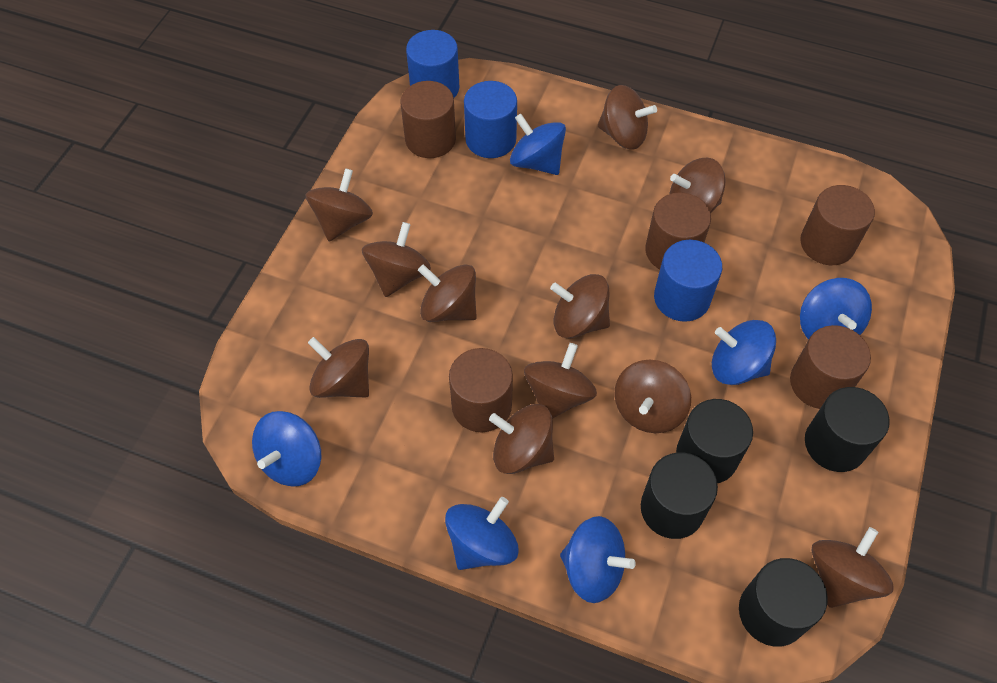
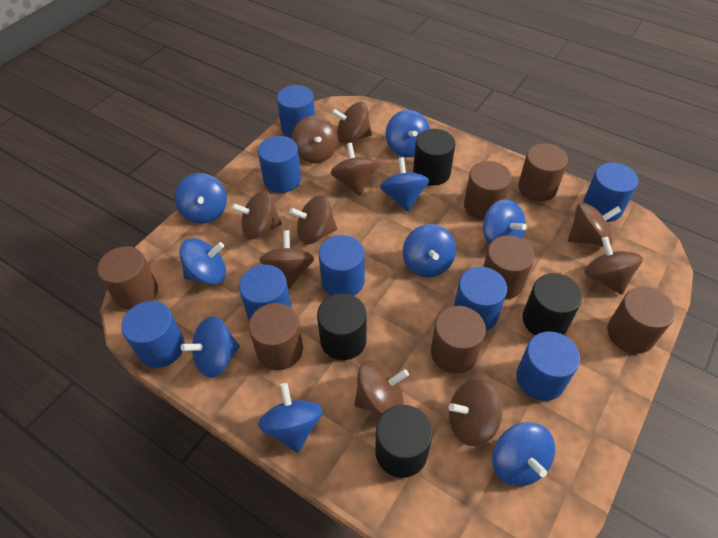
blue cylinder: [406,30,459,98] [464,81,517,158] [654,240,722,322] = 3 -> [121,301,185,368] [239,265,291,321] [258,136,301,193] [277,85,315,138] [319,235,365,296] [454,267,507,331] [516,331,580,401] [583,162,638,222] = 8
blue spinning top: [252,411,321,486] [445,497,519,570] [510,113,566,175] [560,516,636,603] [712,320,776,385] [800,278,872,339] = 6 -> [175,173,227,224] [179,238,226,285] [181,316,240,378] [258,383,323,453] [380,157,429,212] [386,110,430,157] [403,224,456,277] [483,199,527,245] [492,422,555,486] = 9
brown cylinder: [401,81,456,158] [449,348,513,432] [645,192,711,269] [790,325,871,409] [800,185,875,265] = 5 -> [97,246,158,310] [249,303,303,370] [431,306,486,374] [464,161,511,220] [483,235,535,299] [518,143,568,201] [607,287,675,354] = 7
brown spinning top: [305,168,373,242] [308,337,369,398] [362,222,431,297] [418,264,477,322] [489,404,554,474] [524,343,597,419] [550,274,610,339] [598,85,657,150] [615,359,691,433] [669,158,726,213] [812,527,893,608] = 11 -> [232,191,282,240] [259,230,314,290] [289,195,337,245] [292,116,338,163] [331,143,378,196] [332,102,372,144] [354,360,409,416] [448,379,502,446] [568,202,621,247] [584,237,643,295] = 10

